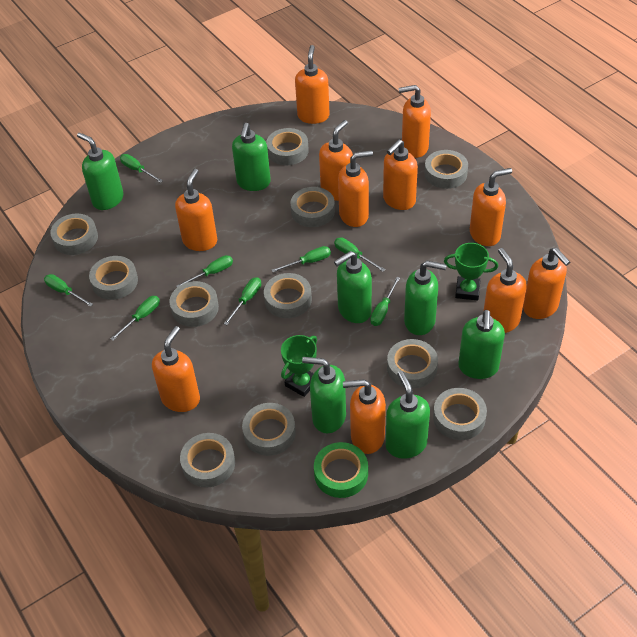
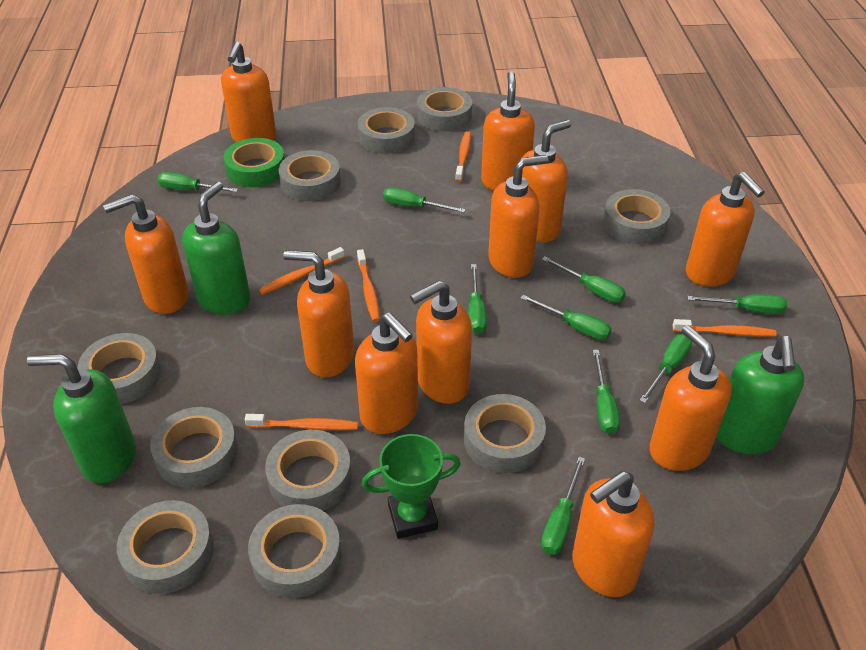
green screwdriver: [44,274,93,307] [110,296,160,341] [120,154,163,183] [176,255,233,287] [224,277,261,325] [271,246,331,272] [334,238,385,272] [370,277,400,326] = 8 -> [158,172,238,192] [383,187,466,213] [468,264,487,334] [521,295,611,340] [541,457,585,555] [542,257,626,303] [593,350,620,434] [639,334,692,403] [687,294,787,314] = 9
green soap dispenser: [77,133,124,210] [232,123,271,191] [302,357,346,433] [334,251,372,323] [386,371,430,459] [404,261,447,335] [458,310,505,379] = 7 -> [27,354,136,484] [182,182,251,315] [716,336,805,454] = 3
green trophy: [281,335,317,397] [444,243,498,300] = 2 -> [362,434,461,539] = 1
grey tape: [50,213,98,255] [89,256,138,300] [169,281,219,327] [180,433,235,488] [242,403,296,456] [264,273,312,318] [266,128,309,165] [290,187,335,227] [387,339,438,389] [424,150,468,189] [433,388,487,440] = 11 -> [78,333,161,404] [117,500,214,594] [150,407,238,488] [248,504,341,598] [265,430,352,511] [279,150,341,201] [357,107,415,154] [417,87,472,131] [464,394,546,473] [603,189,671,244] = 10
orange toothbrush: none = 0 -> [245,414,358,430] [259,247,345,295] [357,249,380,322] [455,131,471,182] [673,319,777,337] = 5

